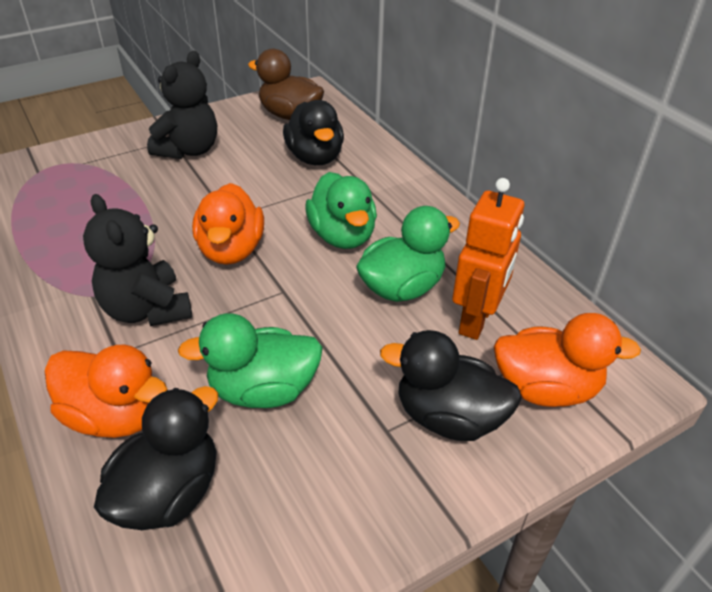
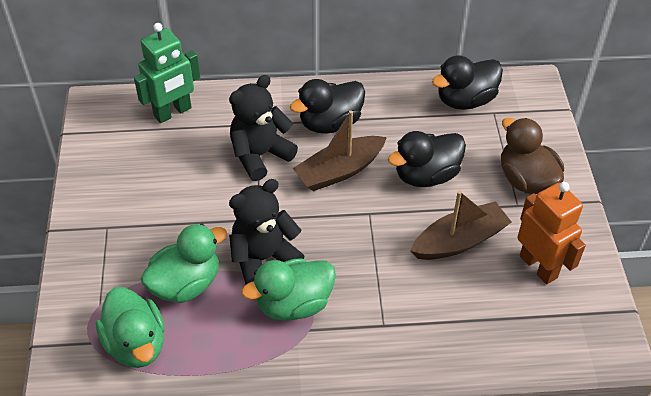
brown boat: none = 0 -> [293,110,387,191] [410,190,511,260] = 2
green robot: none = 0 -> [134,23,200,123] = 1
orange duck: [45,345,168,438] [192,183,264,265] [494,313,641,407] = 3 -> none = 0

